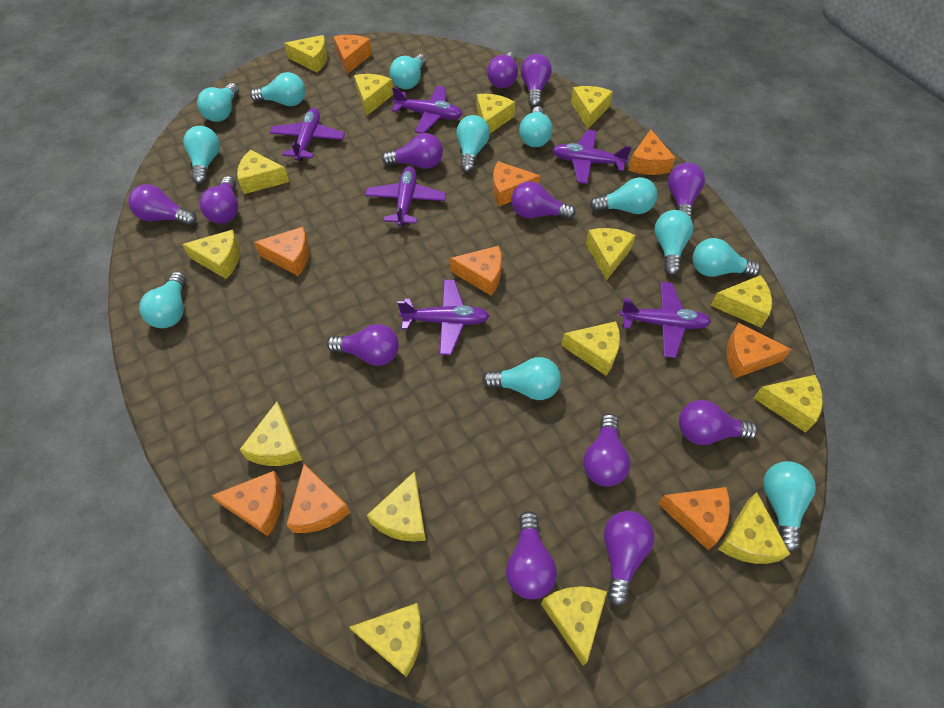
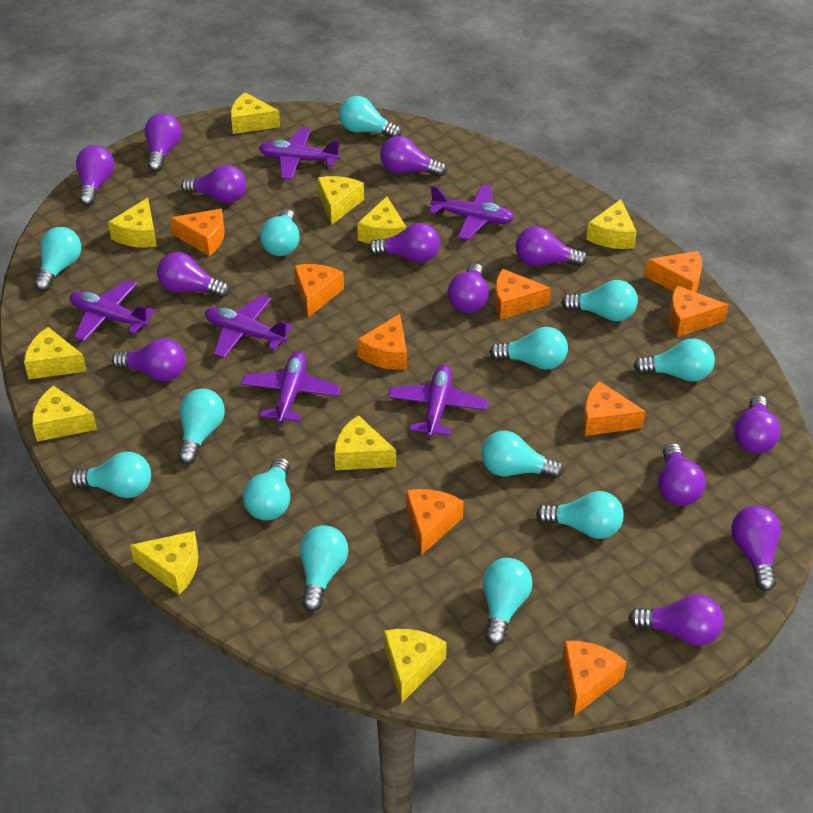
purple light bulb: [128,184,197,226] [199,176,238,223] [327,324,399,366] [382,133,443,169] [487,52,518,88] [506,511,557,599] [511,181,576,219] [521,54,552,107] [583,414,631,487] [604,511,655,606] [668,163,705,219] [679,400,758,445] = 12 -> [76,145,114,206] [112,338,186,381] [144,113,181,172] [157,252,229,298] [181,165,246,203] [368,223,440,263] [380,136,447,177] [447,263,489,313] [516,226,588,267] [628,594,724,646] [658,443,706,506] [731,506,781,591] [734,395,781,454] = 13
turquoise light bulb: [139,271,187,328] [183,126,220,185] [197,83,239,122] [250,72,305,106] [390,54,427,89] [456,115,490,173] [482,357,561,400] [519,106,553,147] [589,177,657,214] [654,210,693,276] [692,238,761,277] [763,461,816,552] = 12 -> [34,227,81,292] [70,452,151,498] [178,388,225,465] [243,457,290,520] [260,209,300,256] [300,525,348,612] [339,96,401,138] [481,431,564,479] [483,558,533,646] [489,327,568,370] [536,491,624,539] [561,280,638,321] [633,338,715,382] = 13
yellow cheese: [182,230,240,279] [237,150,289,194] [239,402,302,466] [284,35,328,73] [349,603,422,677] [354,74,394,116] [367,471,426,542] [477,94,515,133] [541,586,607,666] [561,321,620,376] [571,86,613,129] [586,228,636,281] [710,275,772,328] [718,492,790,564] [753,375,823,433] = 15 -> [24,327,87,379] [32,385,97,442] [108,198,157,248] [130,531,199,595] [231,92,280,134] [317,176,364,225] [334,415,396,470] [357,196,406,244] [384,629,447,703] [586,199,637,249] = 10

